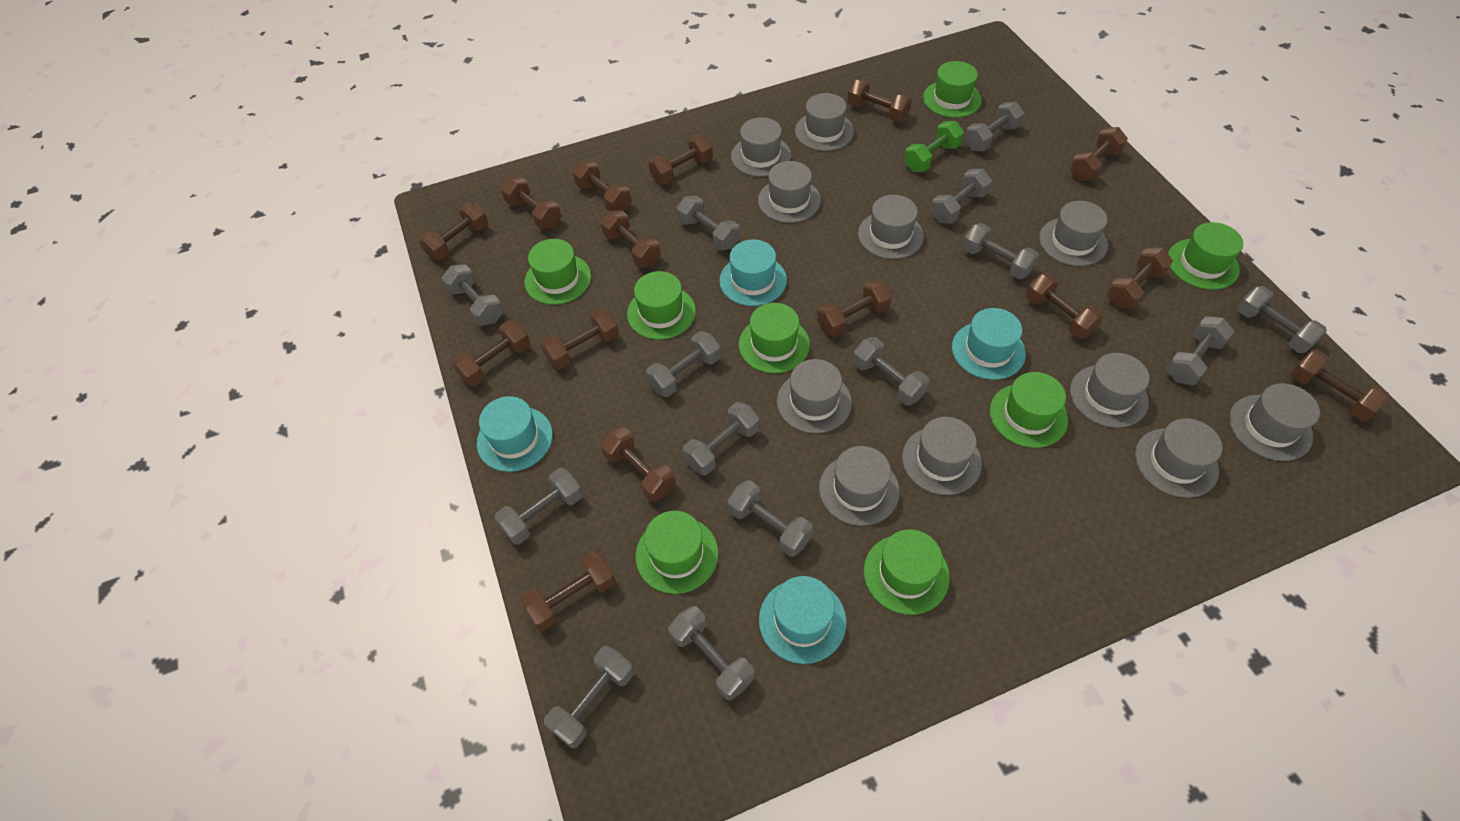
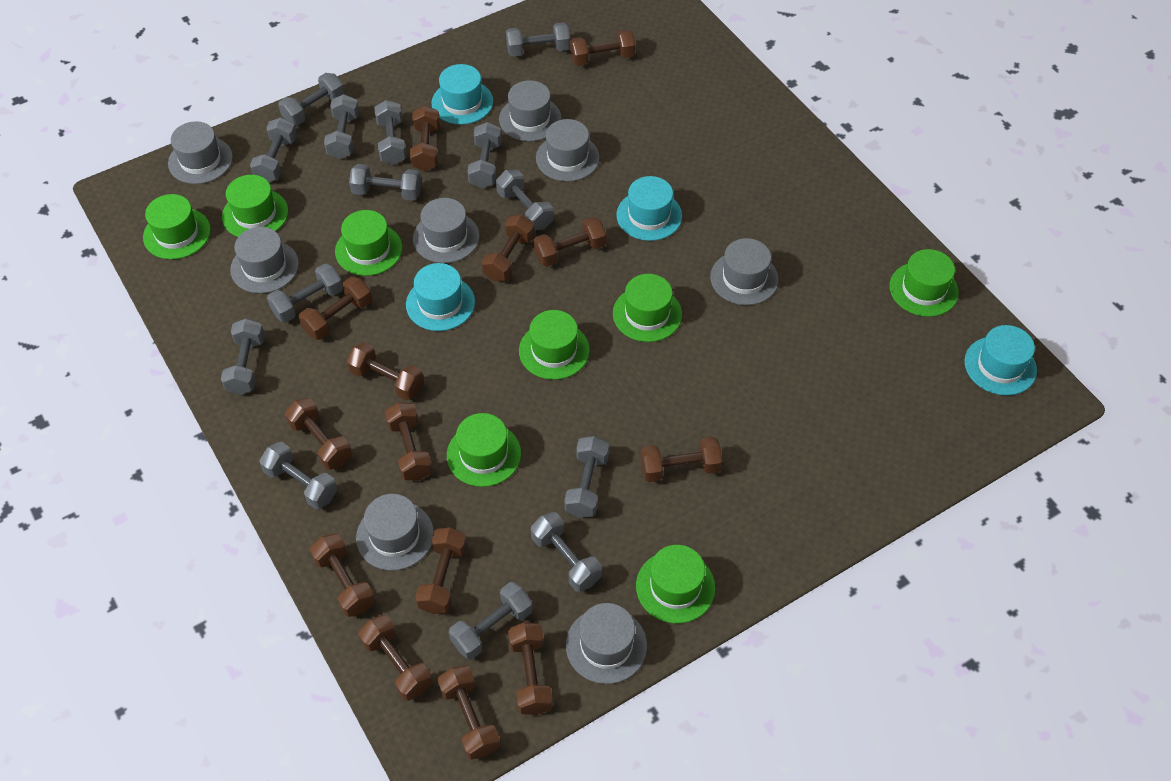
brown dumbbell: [419,203,488,260] [452,320,530,386] [501,177,561,230] [520,551,616,631] [541,308,619,370] [572,161,631,211] [600,210,661,268] [600,427,676,502] [649,135,713,185] [817,280,892,337] [847,79,912,122] [1026,273,1104,339] [1070,127,1128,181] [1107,247,1173,309] [1290,350,1389,421] = 15 -> [285,398,352,470] [299,277,372,340] [310,533,375,617] [346,342,424,400] [358,615,432,701] [385,402,433,481] [410,106,440,171] [415,527,467,614] [437,665,500,760] [482,215,535,282] [508,622,553,715] [533,217,606,267] [570,29,635,66] [640,437,723,482] = 14
green dumbbell: [904,121,964,172] = 1 -> none = 0
grey hat: [731,117,791,177] [758,161,821,223] [777,359,852,433] [795,93,854,151] [819,446,900,526] [858,195,924,259] [902,417,982,495] [1039,201,1108,266] [1070,353,1150,428] [1135,418,1222,498] [1229,383,1320,461] = 11 -> [168,122,233,184] [230,227,299,293] [356,494,434,571] [413,198,479,263] [499,80,561,141] [536,119,600,182] [566,603,647,684] [710,238,779,305] = 8

